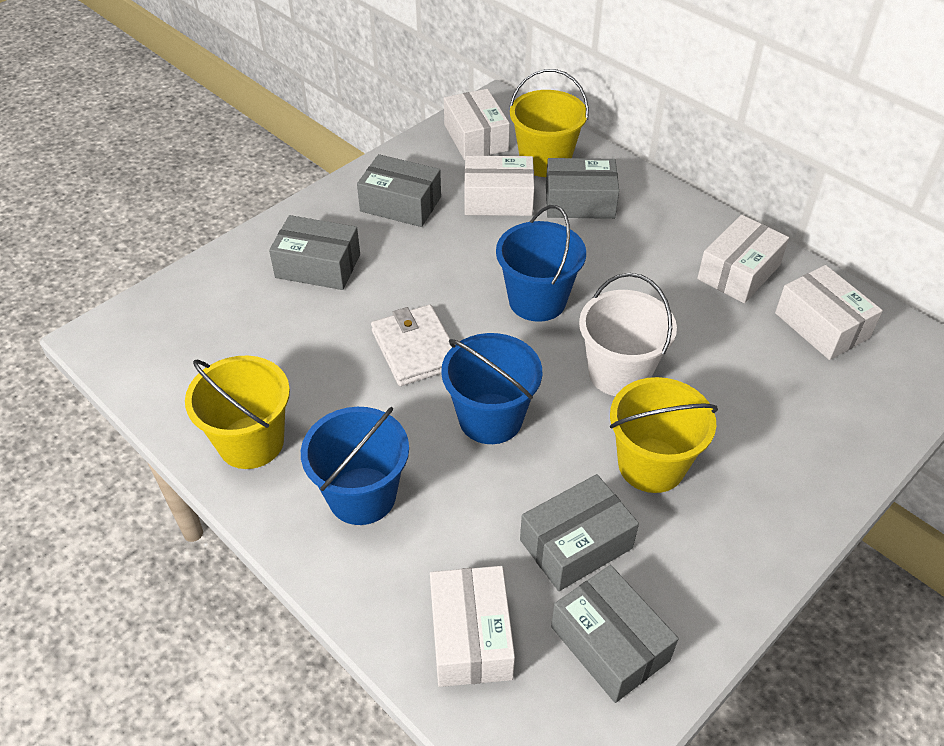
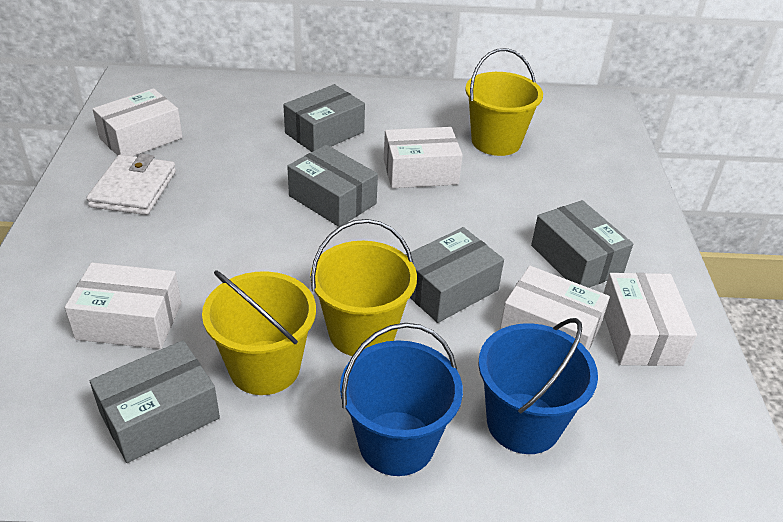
blue bucket: [301,407,409,525] [441,333,542,444] [496,205,586,322] = 3 -> [340,323,463,476] [478,318,598,454] = 2
white bucket: [579,273,677,396] = 1 -> none = 0

